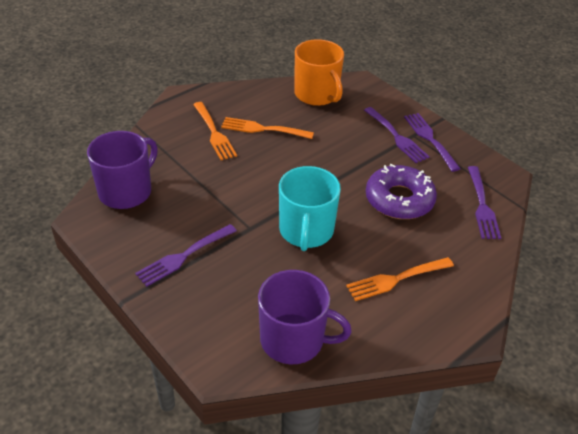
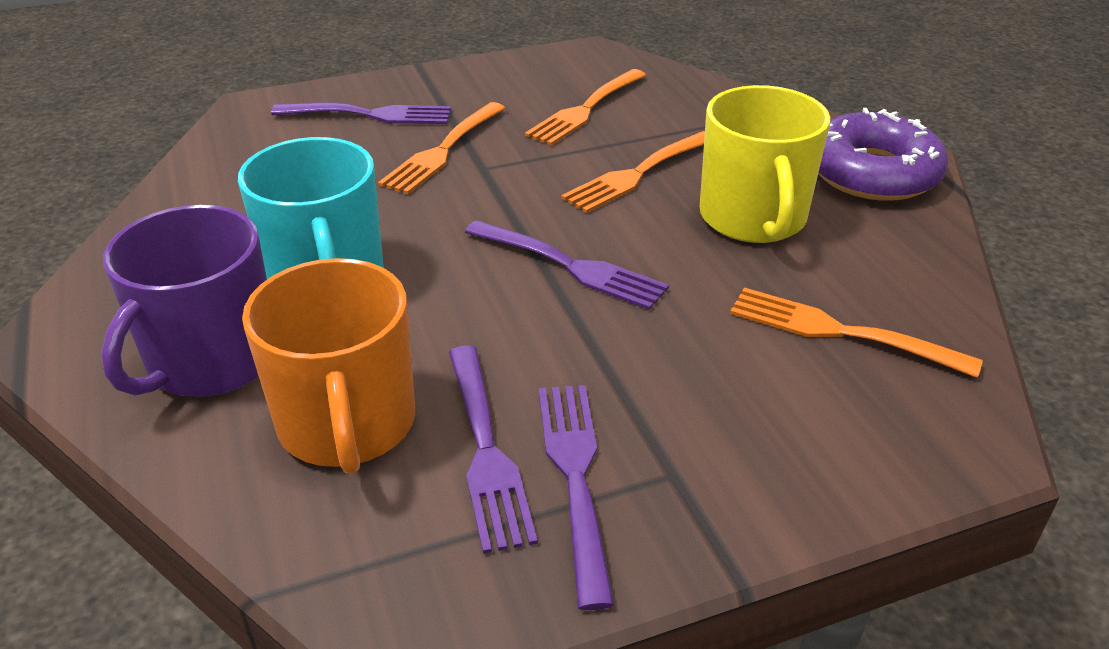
orange fork: [193,102,237,160] [221,117,314,139] [346,257,454,301] = 3 -> [378,102,505,194] [525,69,646,145] [561,131,705,213] [730,288,983,378] = 4
purple mug: [87,131,158,209] [258,270,352,365] = 2 -> [101,205,267,397] = 1
yellow mug: none = 0 -> [700,85,830,243] = 1

